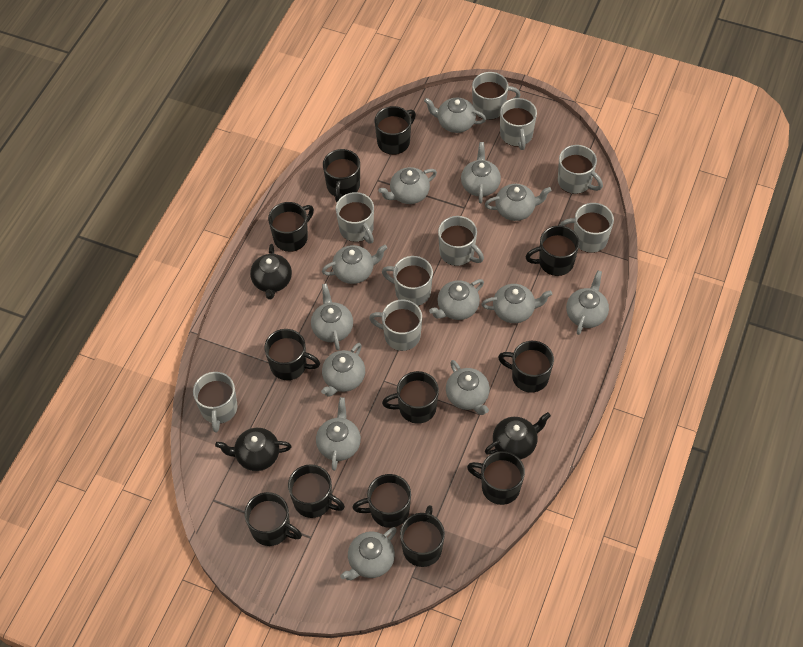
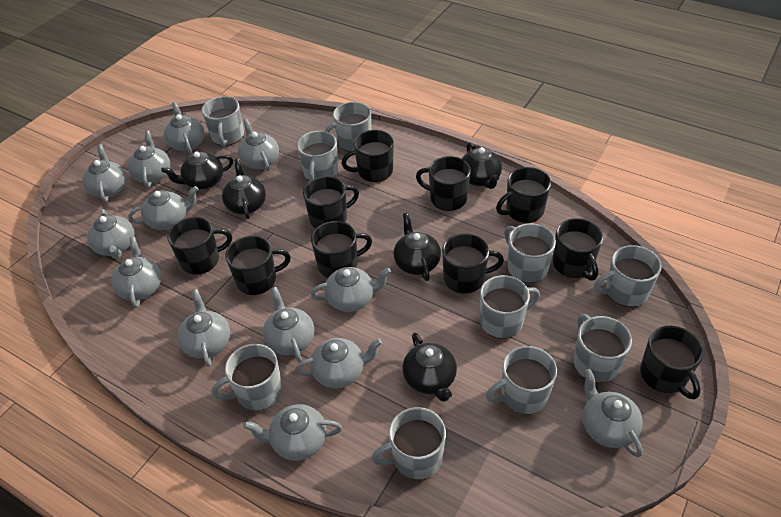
black mug: [244,492,302,546] [264,329,320,380] [268,202,314,252] [288,464,345,518] [323,149,360,202] [352,474,411,528] [375,106,416,155] [382,371,439,424] [400,505,445,567] [467,451,525,505] [498,341,554,393] [526,226,580,276] = 12 -> [167,217,232,275] [225,236,291,295] [303,176,359,229] [311,221,372,278] [341,130,394,182] [416,156,471,211] [442,233,504,294] [496,167,551,223] [553,218,603,281] [640,326,704,399] = 10
black teapot: [215,428,292,471] [250,244,292,299] [485,412,551,459] = 3 -> [161,152,233,190] [222,159,266,219] [393,213,441,281] [402,332,457,402] [462,142,502,189] = 5
grey mug: [193,372,238,432] [336,192,374,244] [369,300,422,351] [382,256,433,306] [438,216,484,266] [472,72,521,120] [500,98,537,150] [558,145,603,194] [559,203,614,253] = 9 -> [202,96,244,146] [212,344,282,411] [297,131,338,181] [325,102,371,152] [371,407,446,479] [480,275,540,339] [486,346,557,414] [504,223,556,283] [574,314,632,383] [594,245,662,307] = 10

